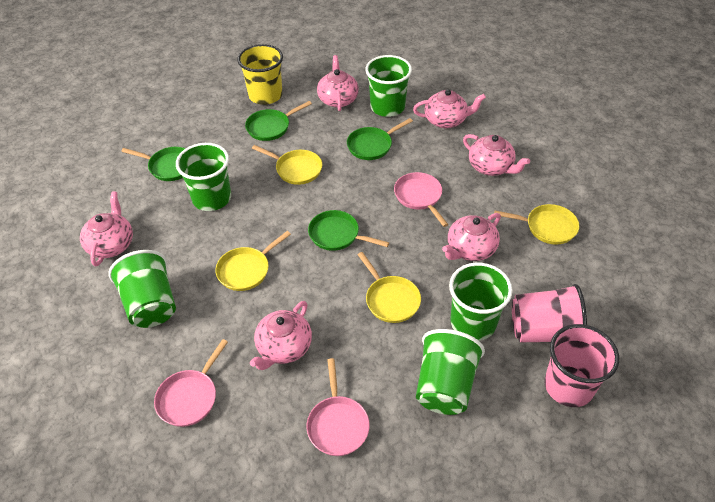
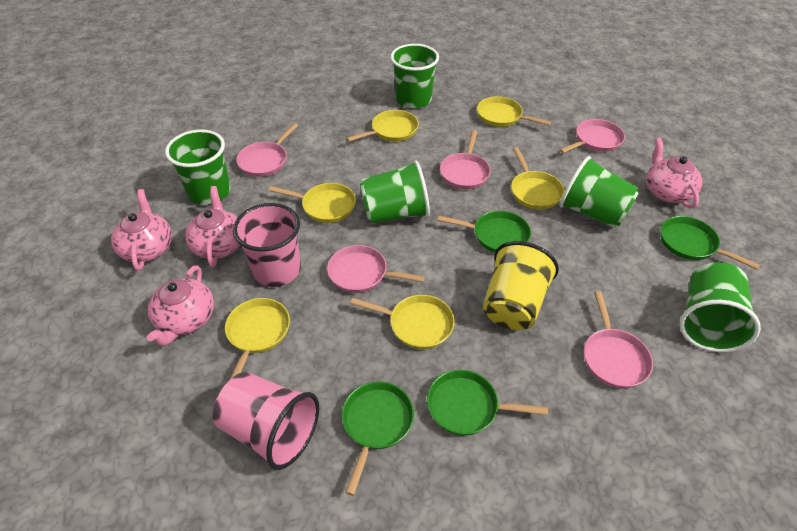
pink pan: [154,339,228,427] [306,358,370,456] [394,172,449,227] = 3 -> [236,123,298,177] [327,245,425,293] [440,130,491,189] [560,119,625,153] [584,291,653,388] = 5
pink teapot: [80,191,133,266] [250,301,312,370] [317,55,359,111] [413,89,486,128] [442,213,501,261] [463,134,530,176] = 6 -> [111,189,172,271] [146,265,214,346] [185,186,240,267] [646,138,702,209] = 4
yellow pan: [215,231,291,291] [252,145,322,185] [358,252,421,323] [494,204,579,245] = 4 -> [225,298,290,379] [269,183,356,223] [346,110,419,142] [350,295,455,349] [477,96,551,127] [511,147,564,210] = 6

